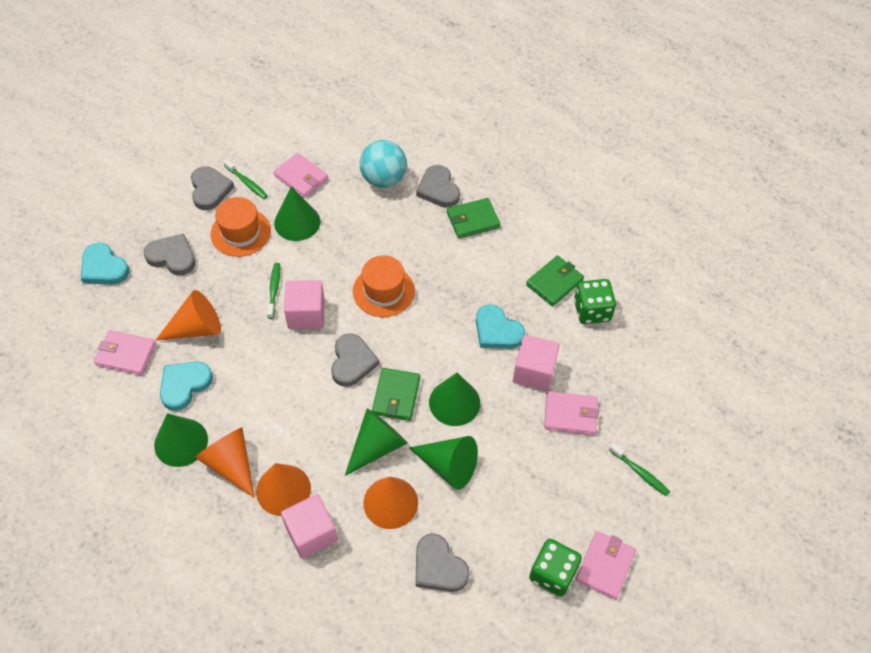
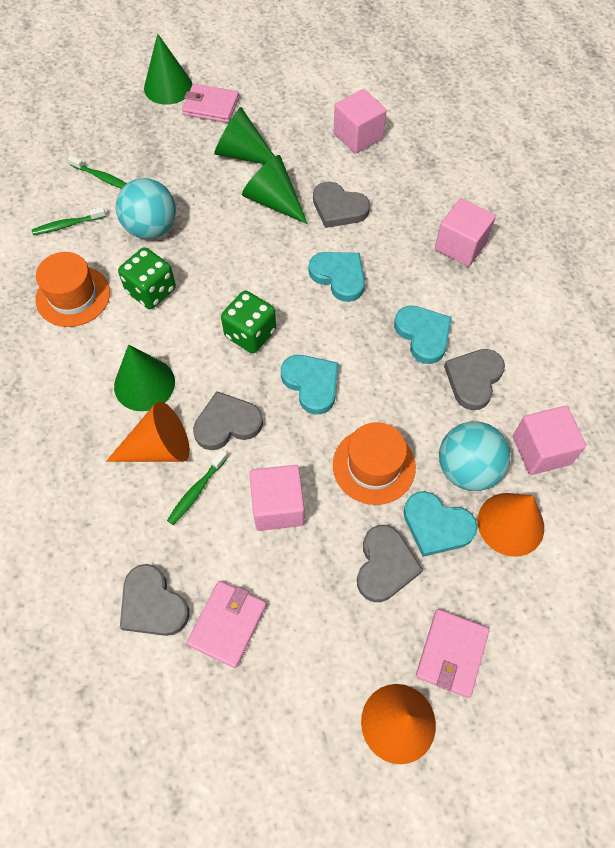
green cone: [154,413,208,467] [274,186,320,241] [345,408,408,476] [409,436,478,490] [429,373,480,426] = 5 -> [114,345,175,411] [144,33,193,105] [214,107,275,164] [242,155,308,224] = 4
green wallet: [372,368,420,421] [447,198,500,238] [526,255,584,306] = 3 -> none = 0
orange cone: [155,290,221,341] [195,427,255,498] [256,463,311,516] [363,477,418,529] = 4 -> [106,401,190,462] [361,684,436,764] [478,493,544,557] = 3
pink cube: [281,494,338,559] [284,280,325,329] [513,335,560,391] = 3 -> [249,465,305,531] [334,89,387,154] [435,198,496,267] [513,406,586,475] = 4
pink wallet: [94,330,156,375] [273,153,328,198] [544,391,599,435] [576,531,636,600] = 4 -> [182,84,239,123] [187,581,266,668] [416,609,489,698] = 3
turquoise ball: [360,140,407,188] = 1 -> [116,178,176,239] [439,421,511,491] = 2
turquoise heart: [81,242,129,284] [160,362,213,411] [476,304,525,349] = 3 -> [281,355,339,414] [309,252,365,302] [394,306,452,364] [403,491,478,557] = 4

